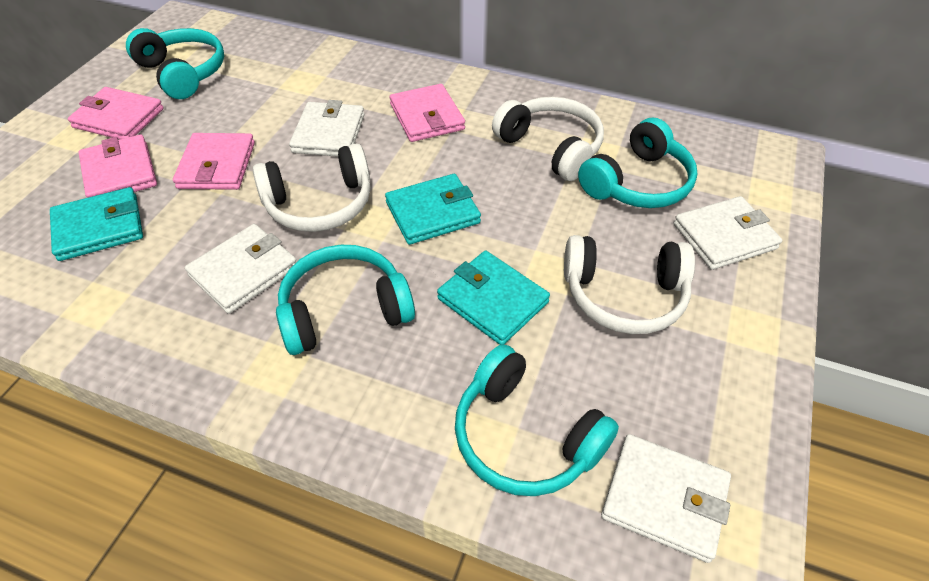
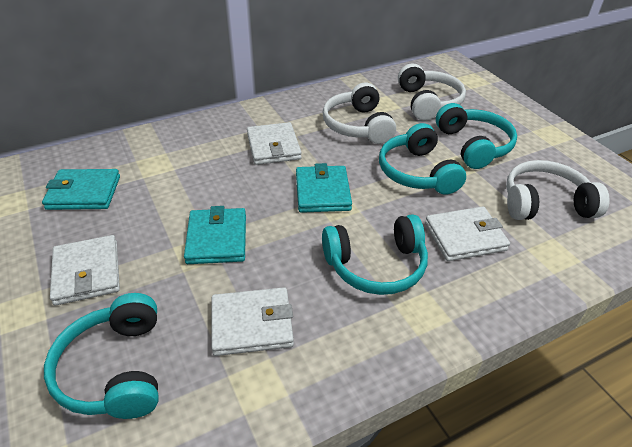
pink wallet: [68,87,164,140] [79,135,157,198] [173,133,255,190] [390,84,465,142] = 4 -> none = 0

